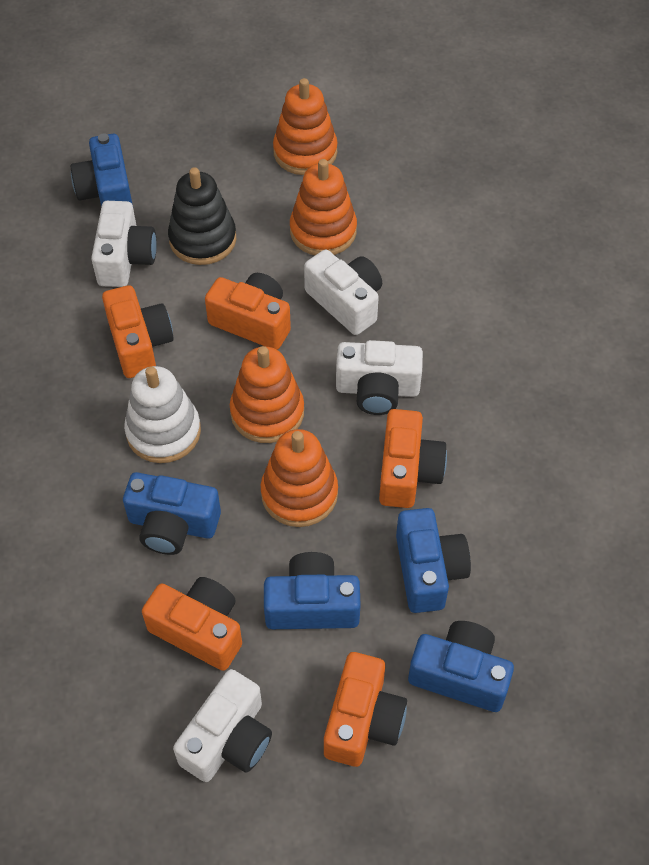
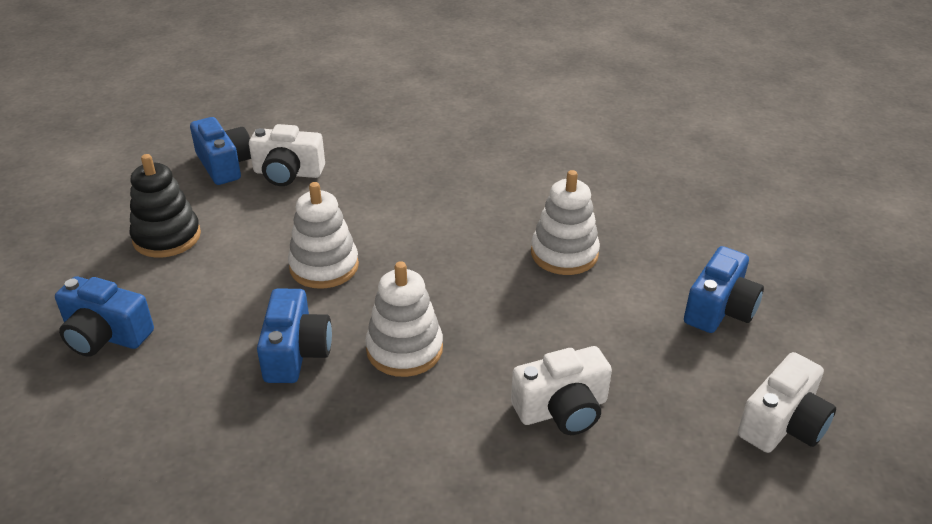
blue camera: [70,133,133,207] [123,472,221,555] [264,552,361,629] [396,508,471,613] [408,621,514,712] = 5 -> [55,277,154,357] [190,117,251,185] [257,289,332,383] [684,246,764,333] = 4
orange camera: [102,285,173,378] [142,577,242,671] [205,273,291,350] [324,652,407,767] [379,409,447,508] = 5 -> none = 0
orange stacking toy: [230,346,304,443] [261,429,338,527] [273,78,338,175] [290,159,357,255] = 4 -> none = 0
white camera: [91,201,157,287] [173,669,272,782] [304,250,382,335] [336,340,423,415] = 4 -> [249,124,325,186] [511,346,612,435] [738,352,836,453] = 3
white stacking toy: [124,366,201,463] = 1 -> [288,182,359,289] [365,261,443,377] [531,170,600,275] = 3

